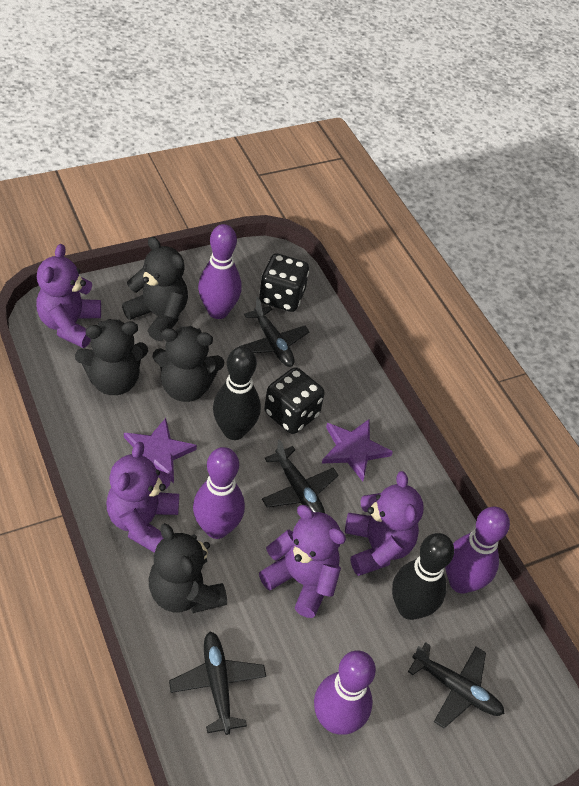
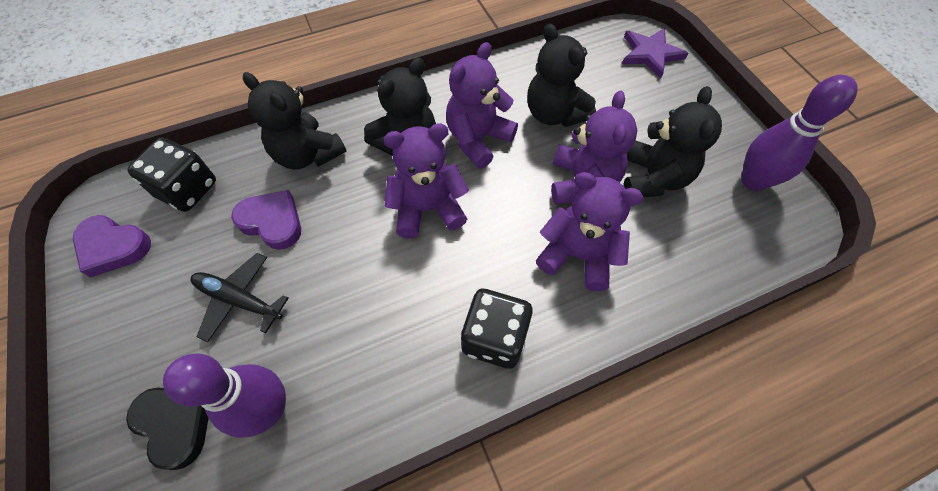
black bowling pin: [213,346,261,440] [392,533,454,620] = 2 -> none = 0
black heart: none = 0 -> [126,388,209,470] = 1
black plane: [169,632,266,735] [239,297,309,367] [262,439,339,513] [408,642,505,728] = 4 -> [190,253,289,342] = 1
purple bowling pin: [193,447,245,539] [198,224,242,319] [314,650,376,735] [445,507,510,594] = 4 -> [163,353,286,438] [741,75,857,191] = 2
purple heart: none = 0 -> [73,215,151,278] [231,190,301,250] = 2
purple star: [124,418,197,483] [322,419,393,482] = 2 -> [622,28,688,79] = 1

